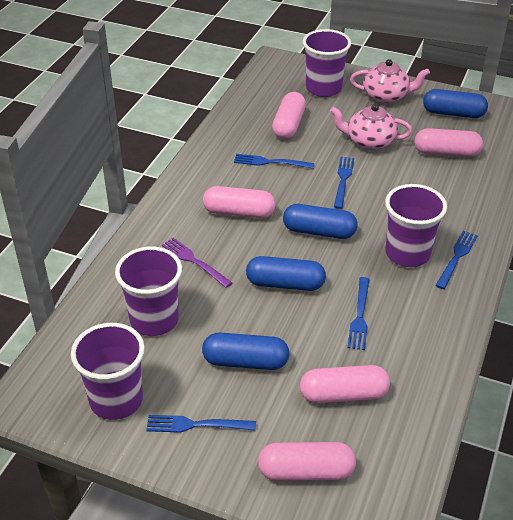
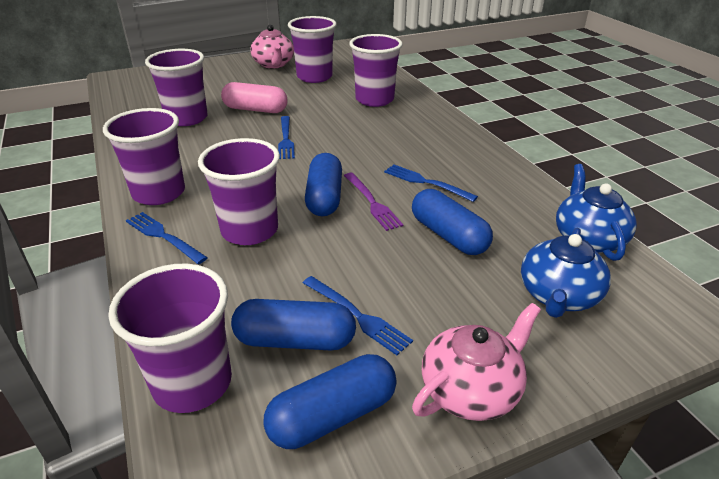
blue fork: [146,415,256,433] [234,154,315,169] [334,157,354,209] [348,277,369,350] [435,231,478,289] = 5 -> [126,212,208,264] [278,116,295,159] [303,276,413,355] [384,164,478,202] = 4
blue teapot: none = 0 -> [521,228,611,318] [556,164,637,261] = 2
pink capsule: [203,186,276,218] [258,442,356,481] [272,92,306,139] [300,365,390,404] [415,128,483,157] = 5 -> [221,82,288,113] = 1
purple cup: [71,323,145,420] [115,246,182,336] [303,29,351,97] [385,184,447,267] = 4 -> [103,108,185,205] [108,264,232,413] [145,49,208,126] [198,138,280,245] [288,16,336,83] [349,34,403,107] = 6

